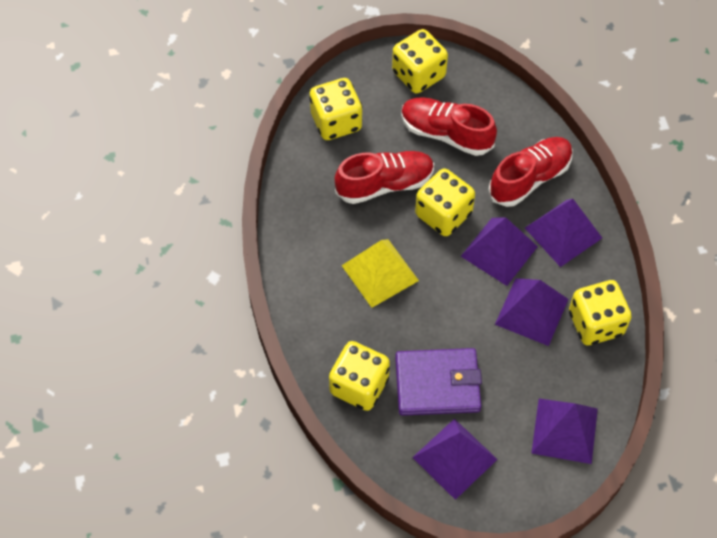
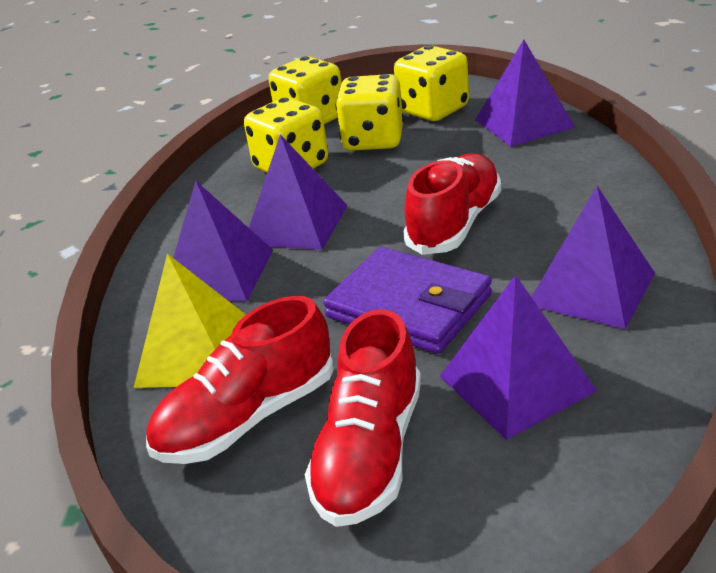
yellow dice: [309,78,362,140] [329,341,390,411] [392,29,448,94] [415,168,475,236] [569,280,632,345] = 5 -> [244,97,328,173] [269,56,342,124] [336,74,404,151] [394,45,469,121] = 4

